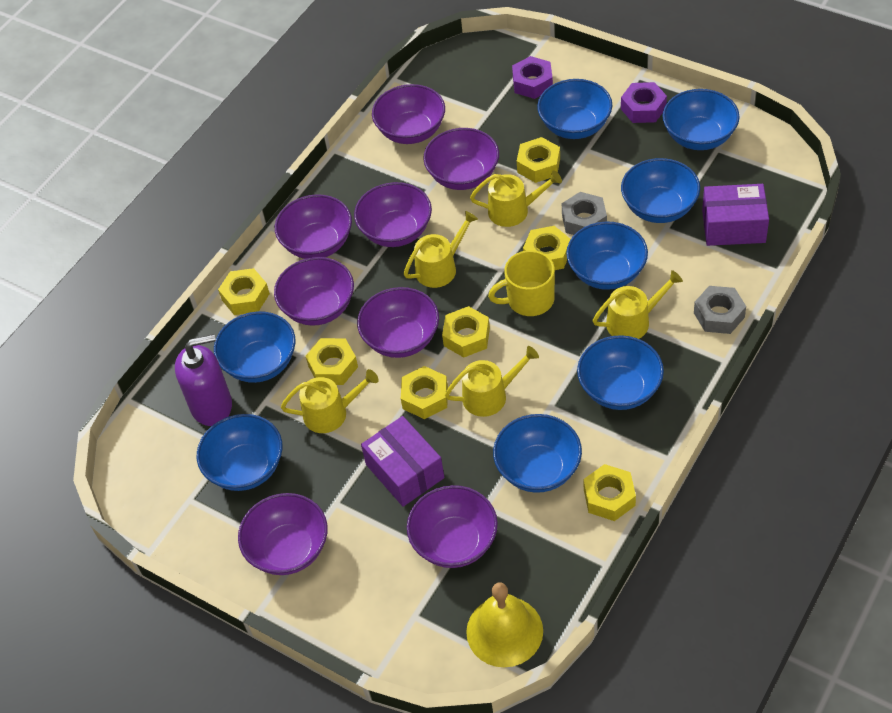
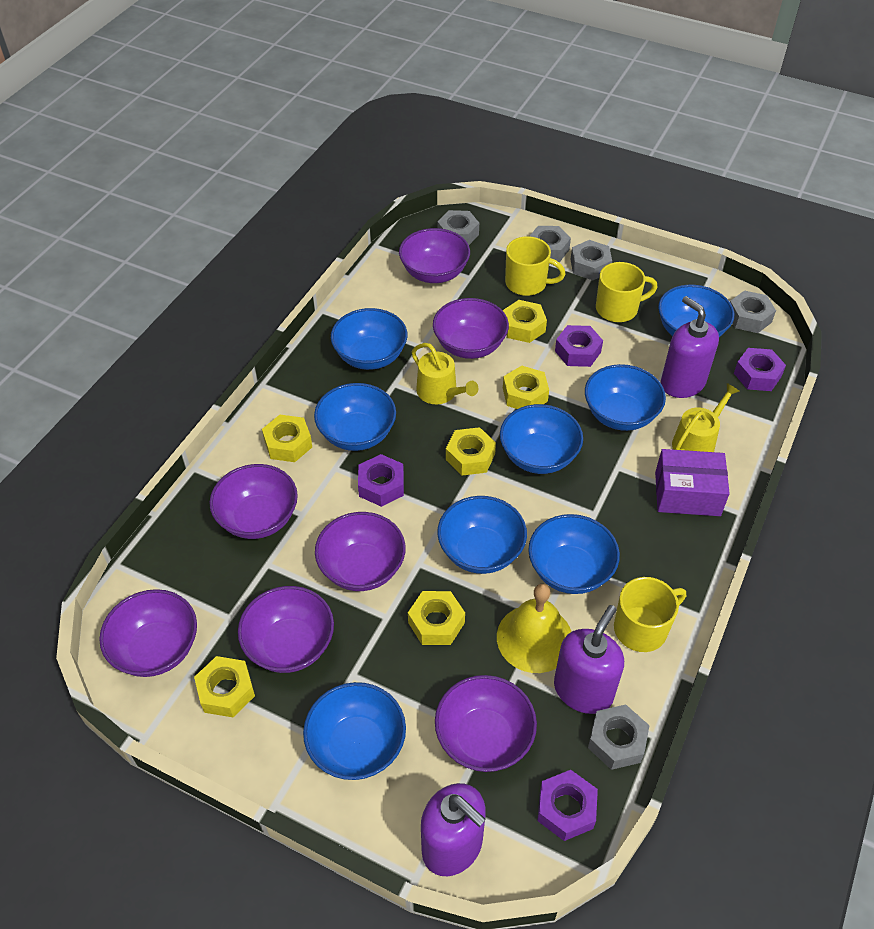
grey nut: [562,192,607,235] [694,286,746,334] = 2 -> [437,210,479,245] [530,226,571,262] [570,240,612,280] [588,704,650,770] [730,290,776,333] = 5
purple bowl: [238,493,328,575] [274,257,354,326] [275,194,352,259] [354,182,432,247] [357,287,439,358] [372,84,445,144] [407,485,498,568] [423,128,499,190] = 8 -> [99,589,197,677] [210,464,298,539] [238,586,334,673] [315,512,406,591] [399,228,470,283] [433,298,509,359] [435,675,537,772] = 7
purple box: [361,416,444,507] [702,184,769,246] = 2 -> [655,449,730,516] = 1
purple nut: [512,56,553,99] [621,82,667,123] = 2 -> [358,454,404,507] [537,770,598,841] [555,325,603,367] [734,348,786,391] = 4
purple soap dispenser: [175,334,232,426] = 1 -> [421,783,486,876] [554,605,624,714] [661,296,719,398] = 3
yellow mug: [488,250,555,316] = 1 -> [505,236,565,296] [596,262,657,322] [614,577,686,652] = 3
yellow nut: [218,268,270,315] [306,338,358,385] [401,366,448,419] [442,306,490,357] [517,137,560,183] [523,226,571,270] [583,464,636,521] = 7 -> [194,656,255,717] [262,415,312,462] [408,591,465,645] [446,427,496,476] [503,300,547,343] [503,366,549,409] = 6
yellow watering can: [281,369,379,433] [404,211,478,288] [445,346,539,417] [470,170,562,227] [593,270,683,339] = 5 -> [412,343,479,404] [672,383,740,452] = 2

